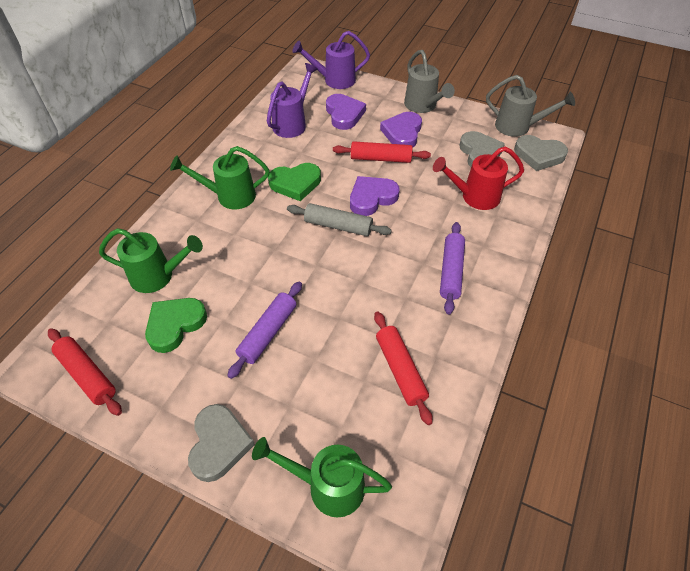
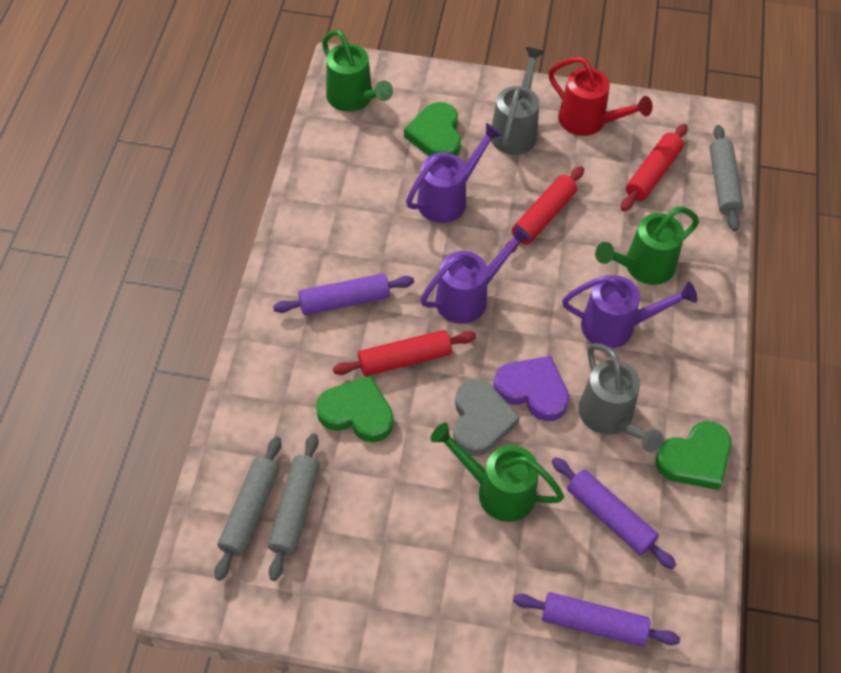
green heart: [145,298,207,353] [268,163,321,201] = 2 -> [316,375,394,442] [404,102,461,156] [655,421,731,490] = 3
grey heart: [188,404,255,482] [459,131,505,167] [514,135,568,171] = 3 -> [453,379,520,456] = 1
grey rolling pin: [287,203,392,236] = 1 -> [215,436,282,581] [268,433,320,581] [709,125,744,231] = 3
purple heart: [326,94,366,130] [350,176,400,216] [380,112,422,147] = 3 -> [494,356,569,421] = 1
purple rolling pin: [227,282,302,379] [440,222,465,315] = 2 -> [273,273,414,315] [513,592,680,647] [551,457,676,569] = 3
purple watering can: [267,63,318,138] [292,31,370,89] = 2 -> [406,123,502,223] [420,224,532,324] [562,275,697,348] = 3

